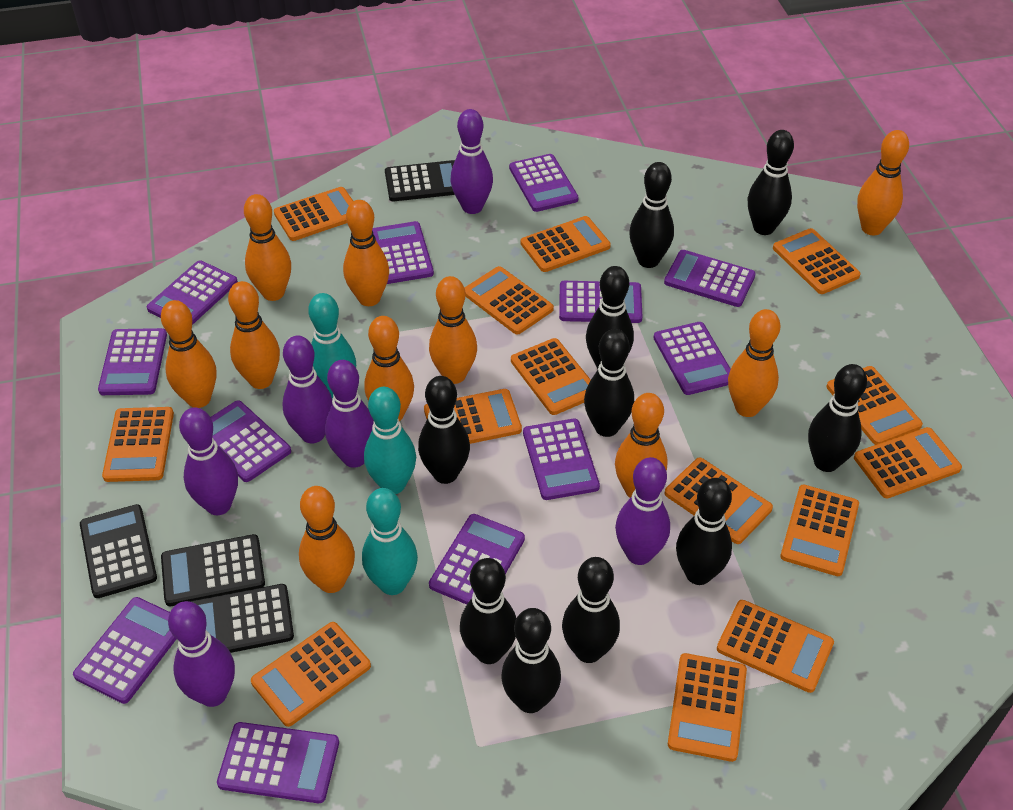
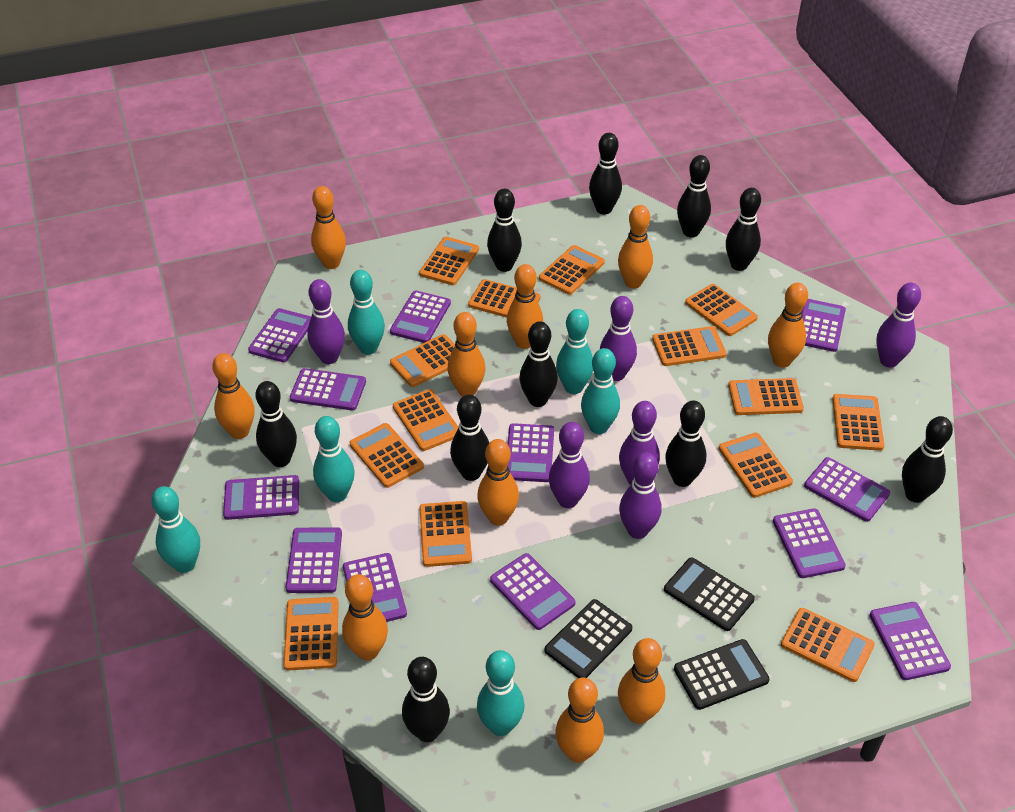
black calculator: [80,504,157,598] [161,534,265,606] [190,584,294,653] [385,160,455,201] = 4 -> [545,599,632,678] [664,557,755,631] [674,639,770,710] = 3
turquoise bowling pin: [308,293,356,399] [362,488,418,595] [364,387,416,494] = 3 -> [151,486,200,573] [313,416,355,502] [348,270,385,355] [477,650,525,736] [556,309,593,394] [581,348,620,434] = 6

